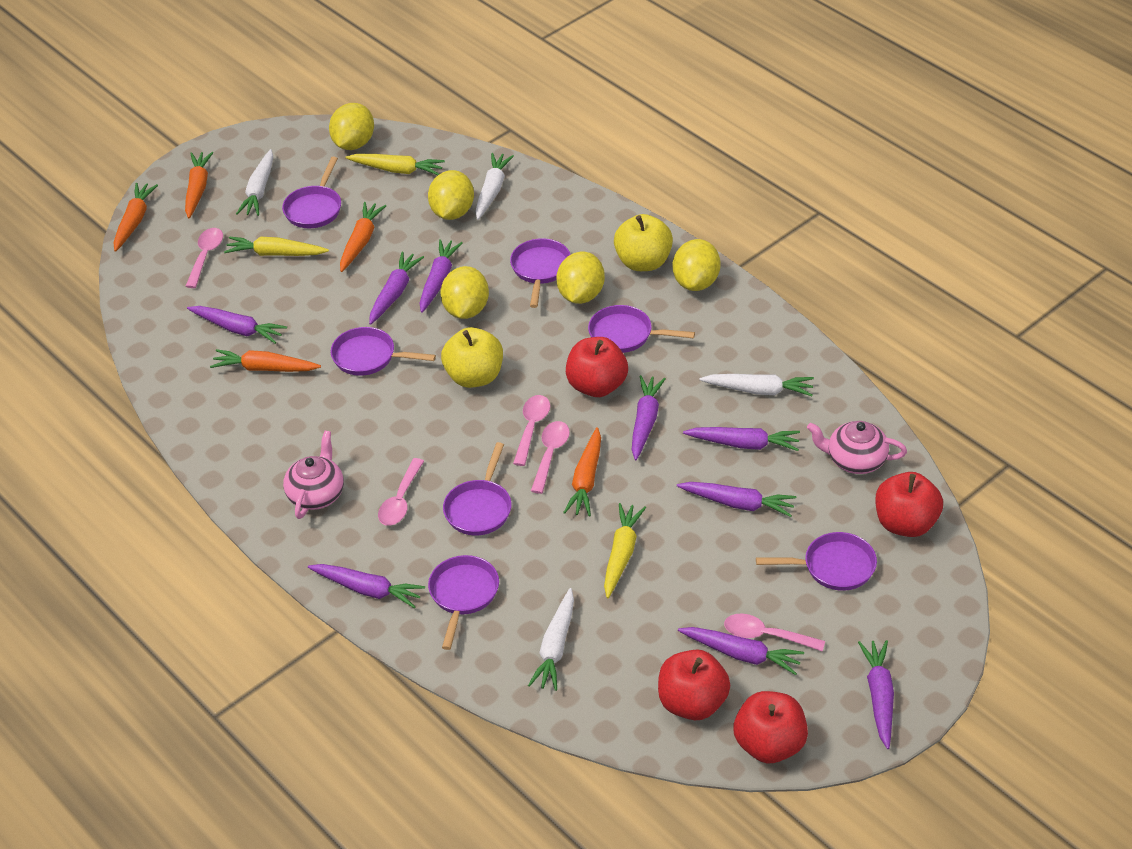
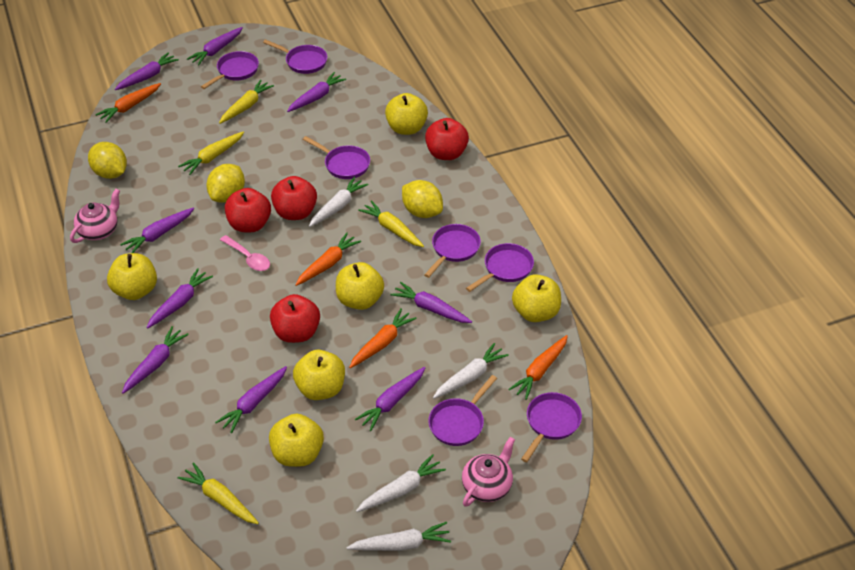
orange carrot: [114,183,158,252] [185,152,213,218] [210,349,321,372] [340,202,386,272] [563,427,601,516] = 5 -> [95,83,161,123] [295,233,361,286] [349,308,417,368] [508,335,568,400] = 4
pink spoon: [185,228,223,288] [378,458,424,526] [513,395,550,466] [531,421,570,494] [724,613,825,652] = 5 -> [220,235,270,271] = 1
yellow apple: [441,327,503,388] [614,214,673,271] = 2 -> [107,253,157,300] [269,414,324,467] [293,350,345,400] [336,262,384,310] [385,93,428,135] [512,274,561,322] = 6
yellow carrot: [224,236,329,256] [345,154,445,175] [604,503,646,598] = 3 -> [177,462,259,524] [178,131,244,175] [219,80,274,124] [358,200,424,247] = 4
yellow lemon: [329,103,374,150] [428,170,474,220] [440,266,489,319] [556,252,605,304] [673,239,720,291] = 5 -> [88,142,127,179] [206,164,245,203] [402,180,443,218] = 3

